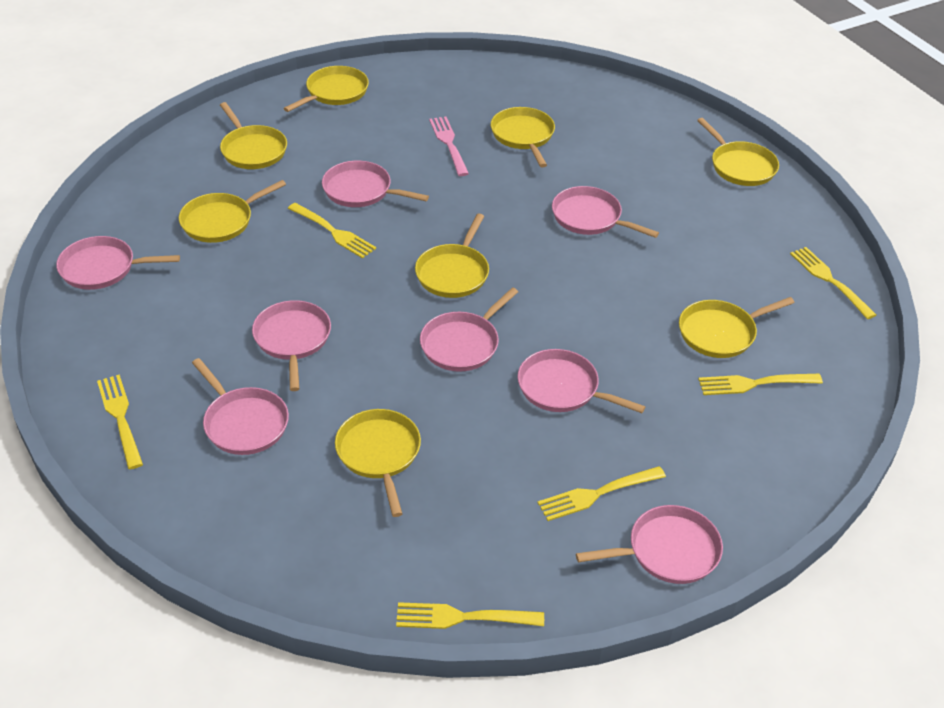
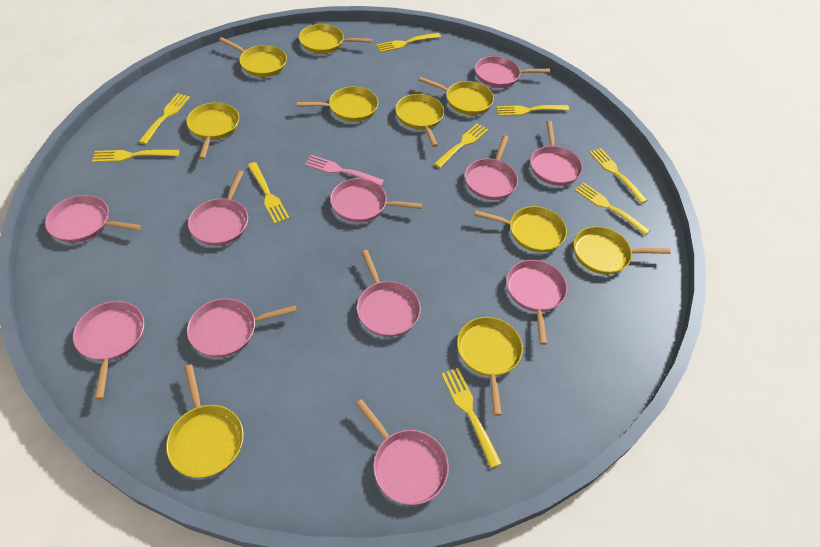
pink pan: [56,236,180,290] [192,358,289,455] [252,300,331,391] [322,161,429,207] [420,287,518,372] [517,349,645,413] [552,186,659,238] [576,505,723,584] = 8 -> [45,195,142,243] [73,301,144,400] [187,298,297,357] [188,170,248,246] [330,178,422,223] [356,399,449,505] [357,250,421,337] [465,135,518,200] [475,56,550,88] [506,260,567,345] [530,121,583,186] = 11
yellow fork: [97,375,143,469] [288,203,376,258] [396,602,544,629] [538,466,666,521] [698,374,823,395] [790,247,876,319] = 6 -> [92,150,179,162] [139,93,190,144] [247,162,290,224] [376,33,441,52] [434,123,488,168] [441,368,502,468] [496,105,569,116] [575,183,650,235] [589,148,648,204] = 9
yellow pan: [179,180,286,243] [220,102,287,169] [284,66,369,112] [335,409,421,517] [415,214,489,298] [491,107,555,167] [679,297,795,358] [697,118,779,186] = 8 -> [166,365,244,478] [186,102,239,159] [219,37,287,77] [297,86,378,122] [299,24,372,54] [395,94,444,147] [419,77,494,115] [457,317,523,416] [474,206,567,253] [574,226,671,275] = 10

